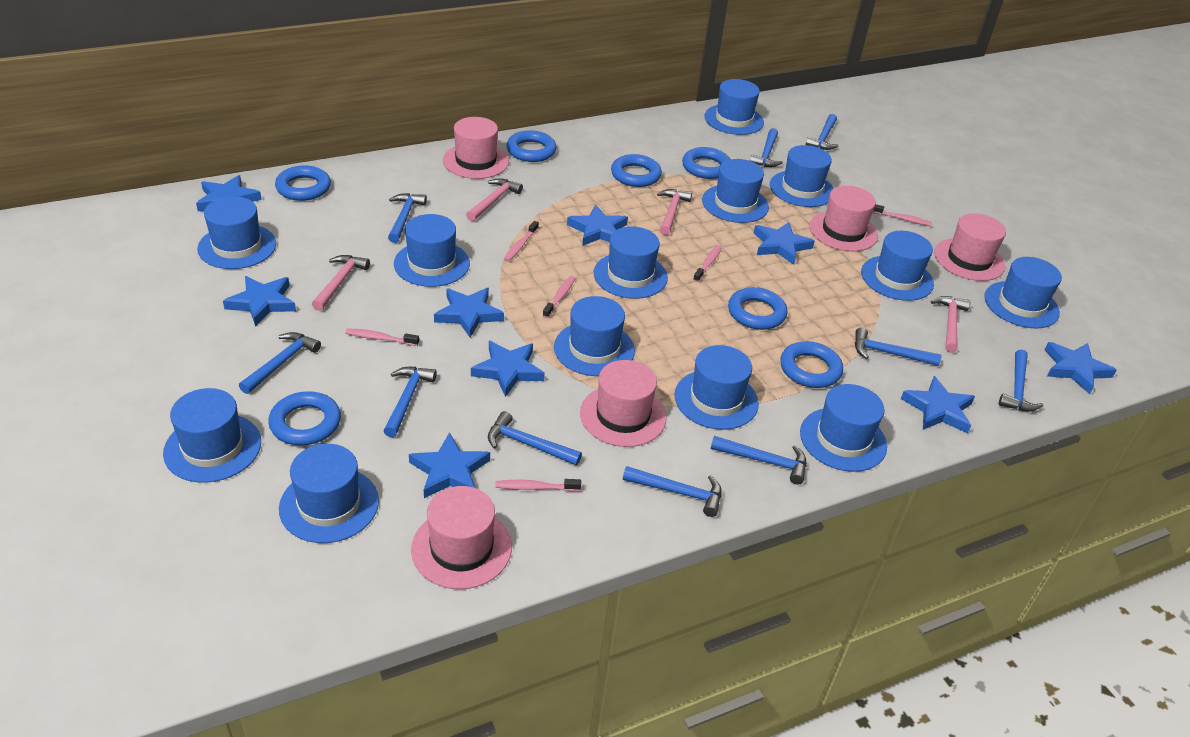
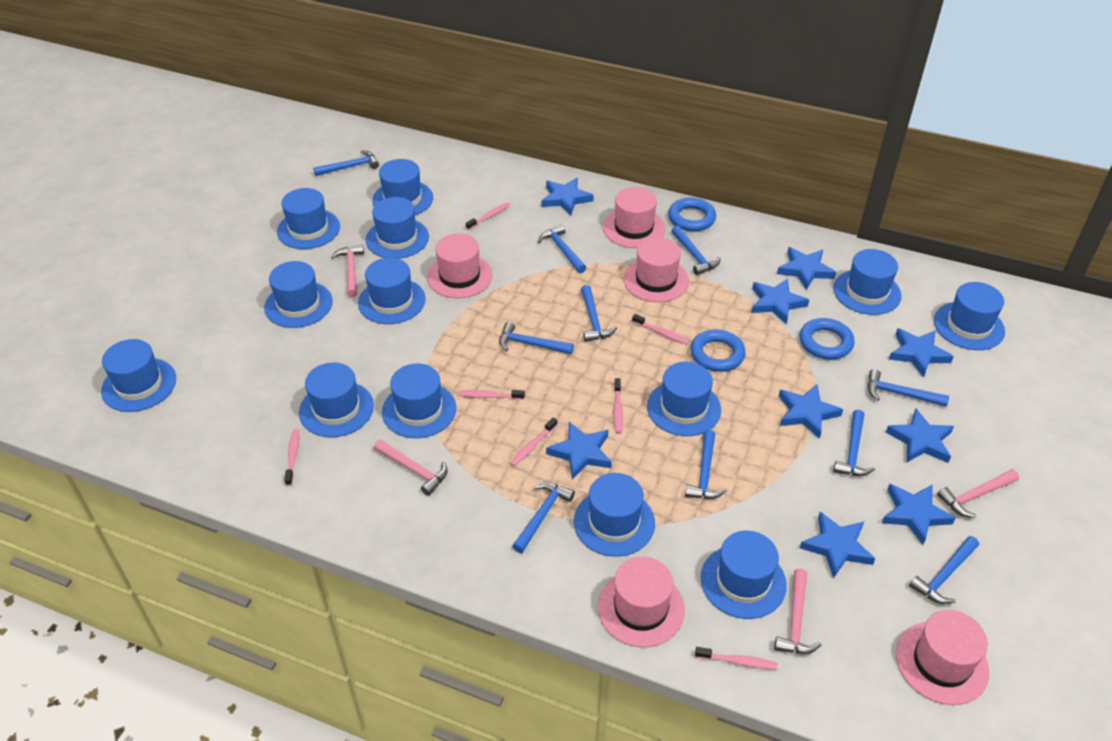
blue ring: [268,391,341,446] [275,165,331,201] [507,130,557,162] [611,154,662,187] [682,147,730,179] [728,287,787,330] [780,341,843,388] = 7 -> [668,197,716,231] [690,329,746,372] [800,318,855,359] = 3
pink toothbrush: [345,328,419,346] [495,479,581,491] [504,221,539,262] [543,276,575,318] [693,245,722,282] [873,204,932,226] = 6 -> [284,429,299,486] [458,390,525,400] [466,202,510,230] [510,417,557,466] [613,378,623,434] [632,314,690,345] [695,647,778,670] = 7

